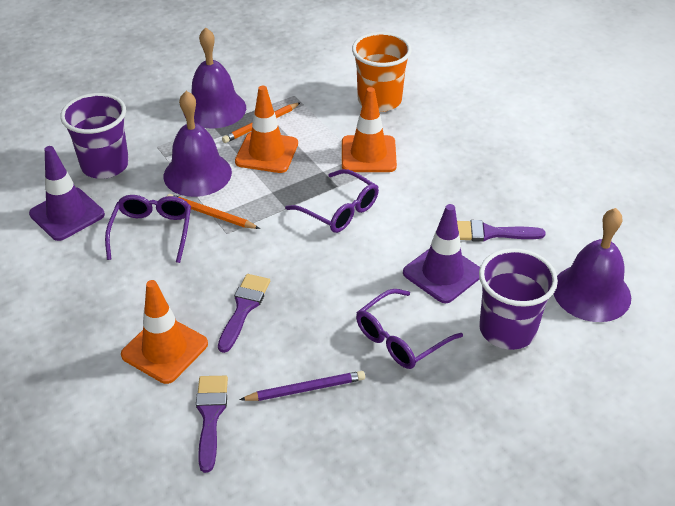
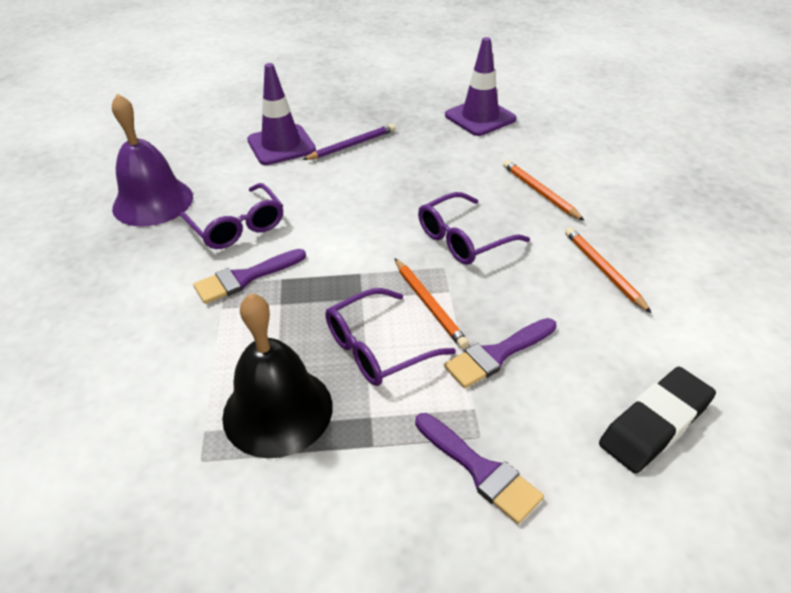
black bell: none = 0 -> [222,293,333,458] = 1
black eraser: none = 0 -> [599,367,716,474] = 1
orange cup: [352,32,412,112] = 1 -> none = 0
orange pencil: [167,194,260,229] [222,102,301,143] = 2 -> [394,258,469,349] [503,160,585,221] [565,227,651,313] = 3
orange traffic cone: [121,280,208,384] [235,86,298,173] [342,87,397,172] = 3 -> none = 0
purple bell: [164,91,232,197] [183,27,246,129] [554,208,631,322] = 3 -> [112,93,193,226] = 1
purple cup: [60,93,129,179] [479,248,558,350] = 2 -> none = 0

